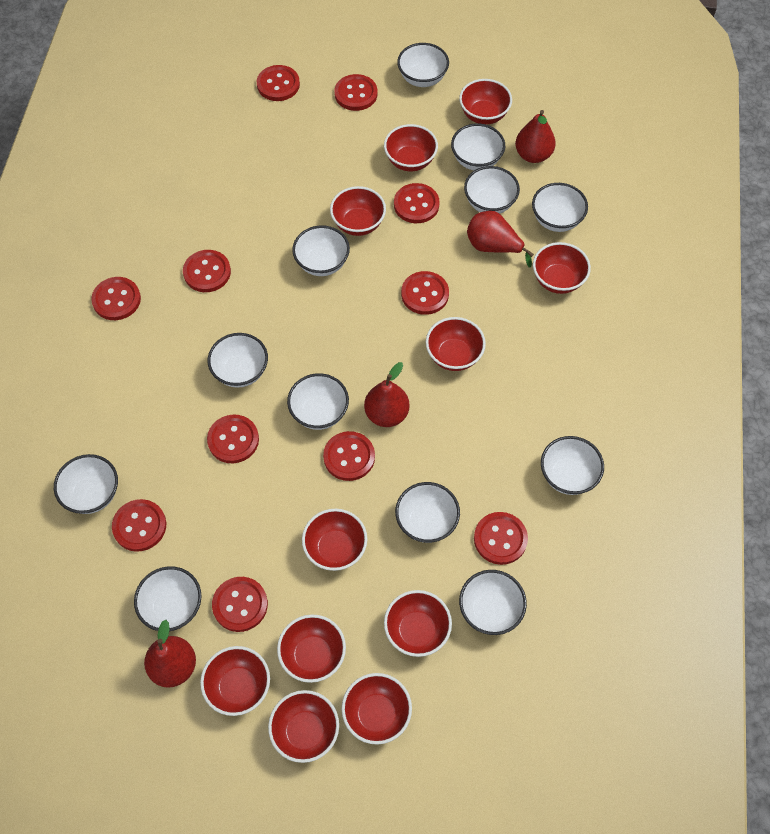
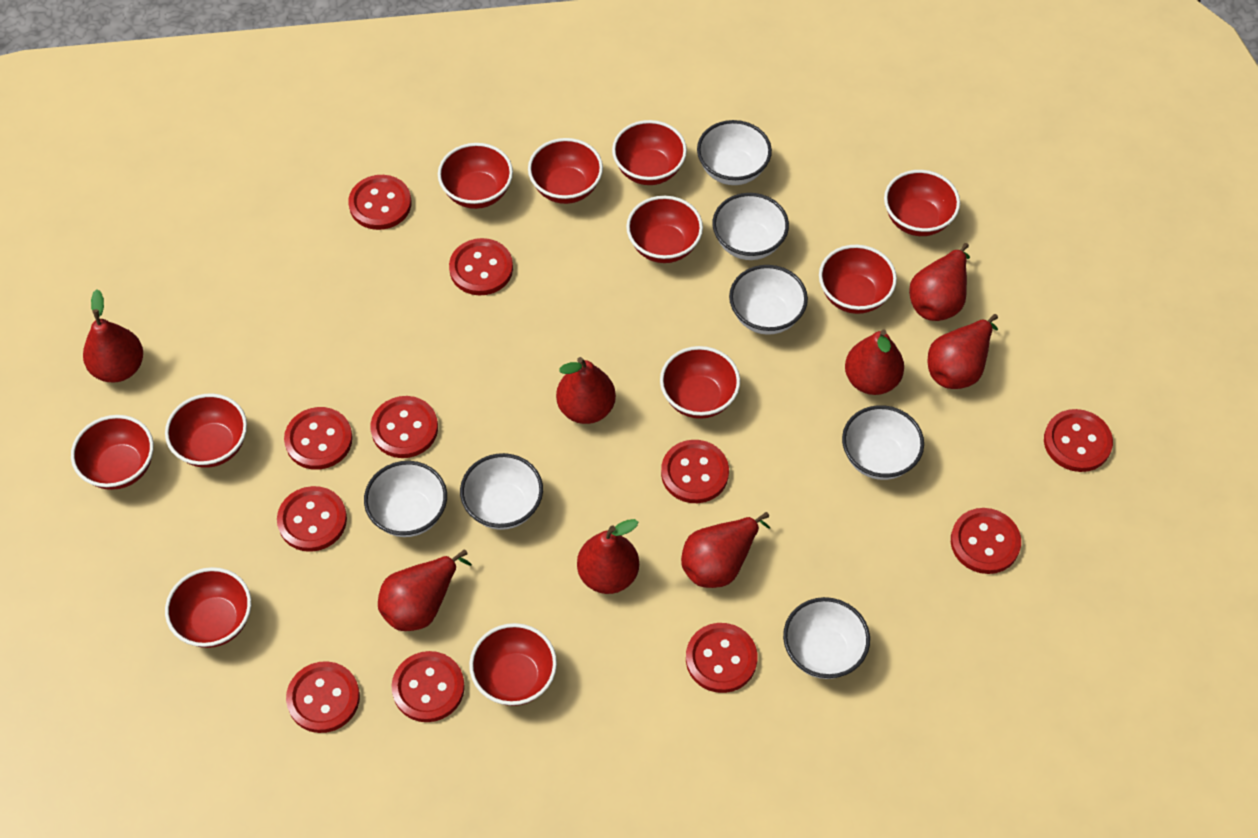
red pear: [144,620,196,688] [364,362,410,427] [467,211,534,268] [515,110,556,163] = 4 -> [83,289,143,382] [378,549,472,631] [556,357,616,424] [577,519,639,594] [681,512,770,588] [845,329,904,395] [909,243,970,321] [927,314,998,389] = 8
white bowl: [54,454,118,514] [134,566,202,631] [208,333,268,388] [287,373,349,430] [292,225,350,276] [395,482,460,543] [397,43,449,87] [451,124,505,170] [459,570,527,635] [464,166,520,214] [532,183,588,232] [541,436,604,495] = 12 -> [364,461,447,537] [460,453,543,530] [697,120,772,185] [712,193,789,260] [729,265,808,335] [783,597,870,679] [842,405,924,480] = 7

